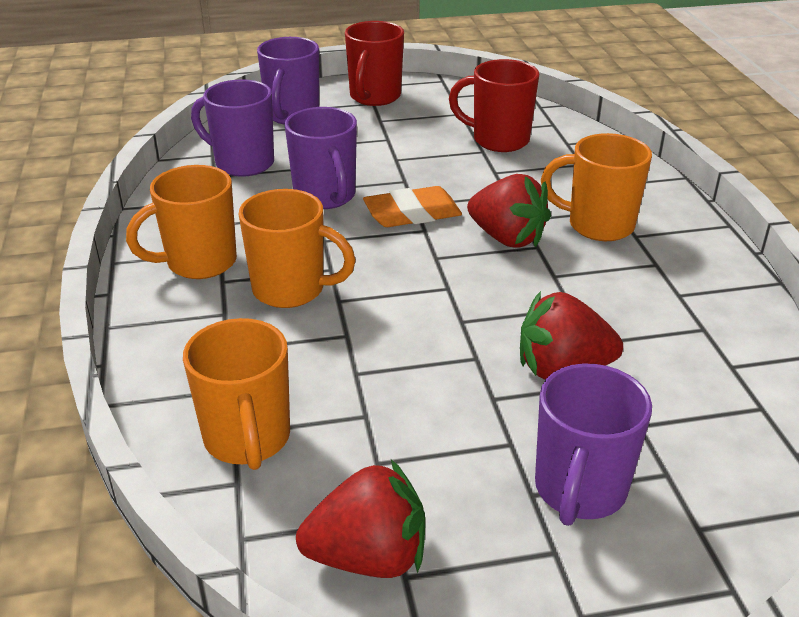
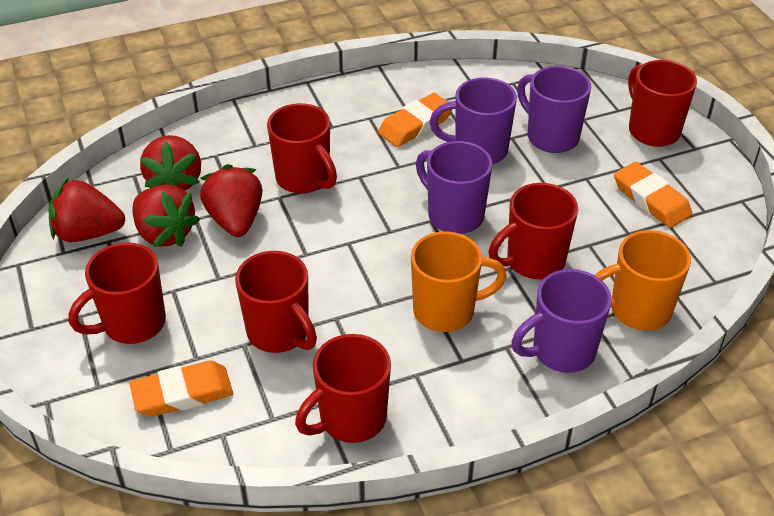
orange eraser: [363,186,462,227] = 1 -> [129,361,233,417] [378,93,453,147] [614,162,692,228] = 3
orange mug: [126,165,237,279] [183,318,290,470] [238,189,356,308] [541,133,652,241] = 4 -> [411,231,507,332] [595,230,691,331] = 2
red mug: [345,21,404,106] [449,59,539,152] = 2 -> [69,242,166,344] [235,251,317,353] [267,103,337,194] [295,334,391,443] [488,183,578,279] [628,60,697,147] = 6
red strawberry: [296,460,425,578] [467,174,551,248] [520,291,623,380] = 3 -> [49,178,125,242] [132,185,200,247] [140,135,201,191] [200,164,263,237] = 4

